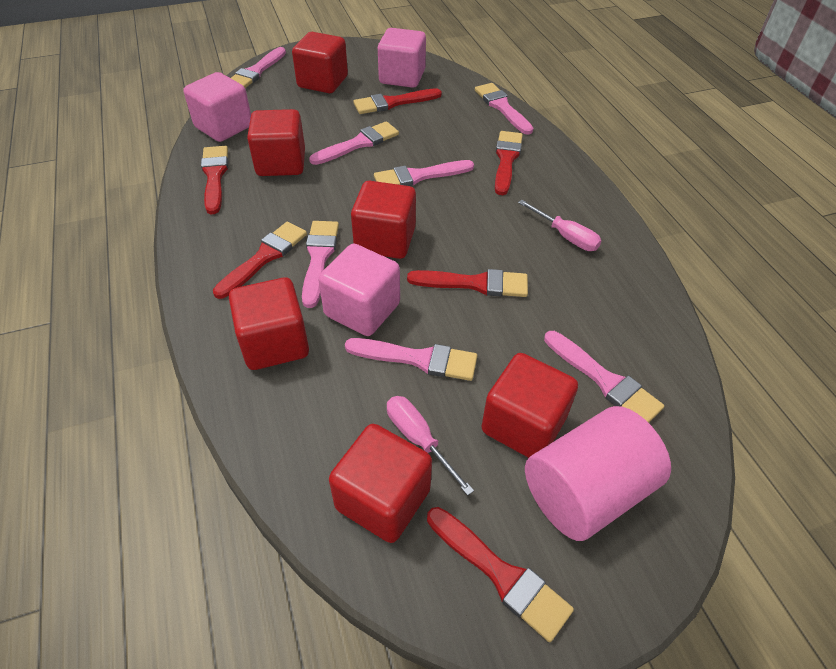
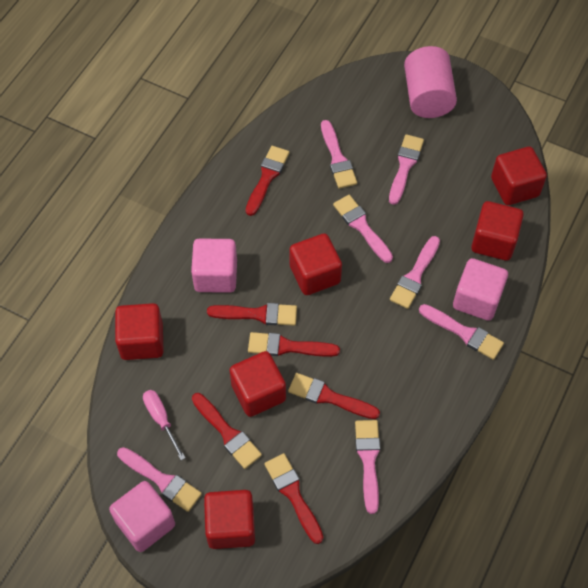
pink screwdriver: [387,396,474,496] [518,200,601,251] = 2 -> [143,390,185,460] = 1

